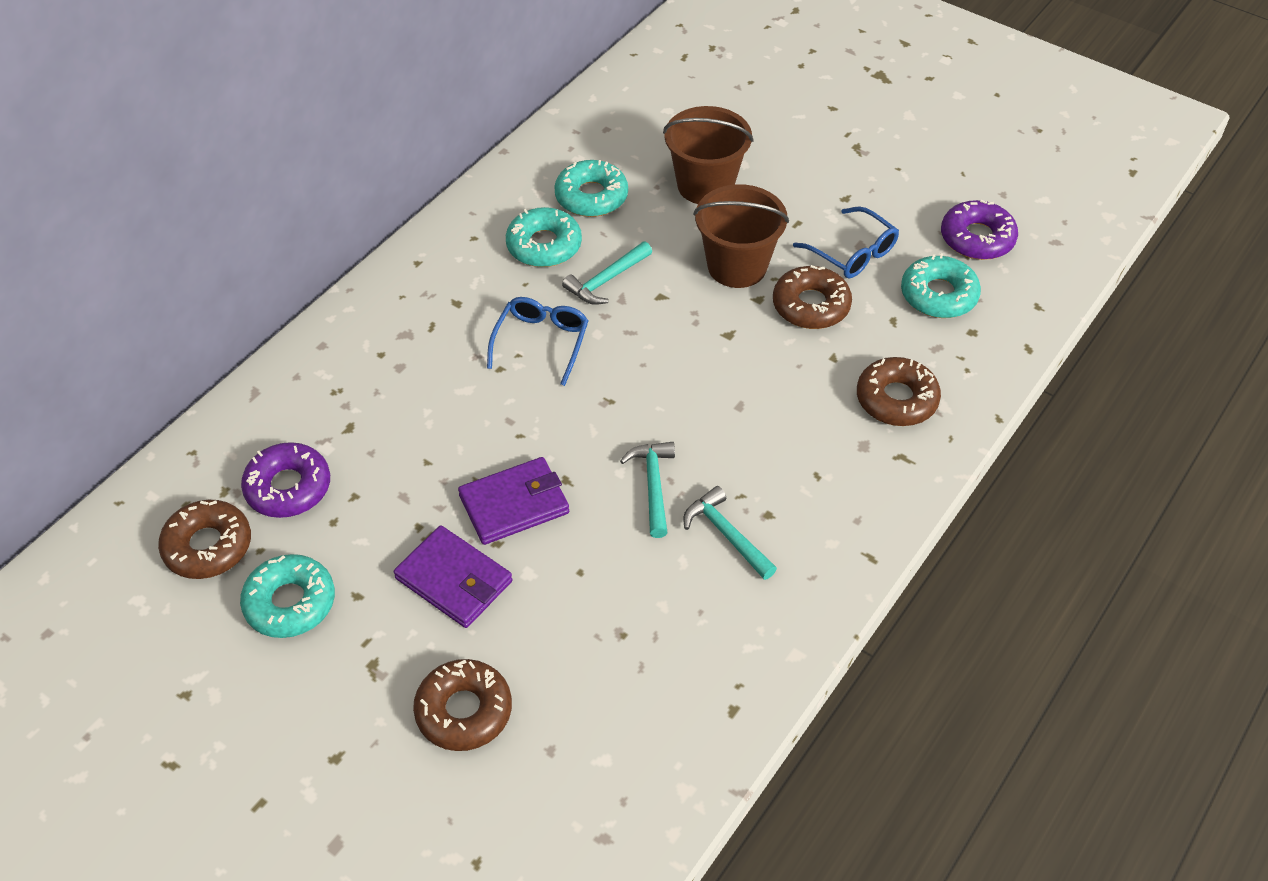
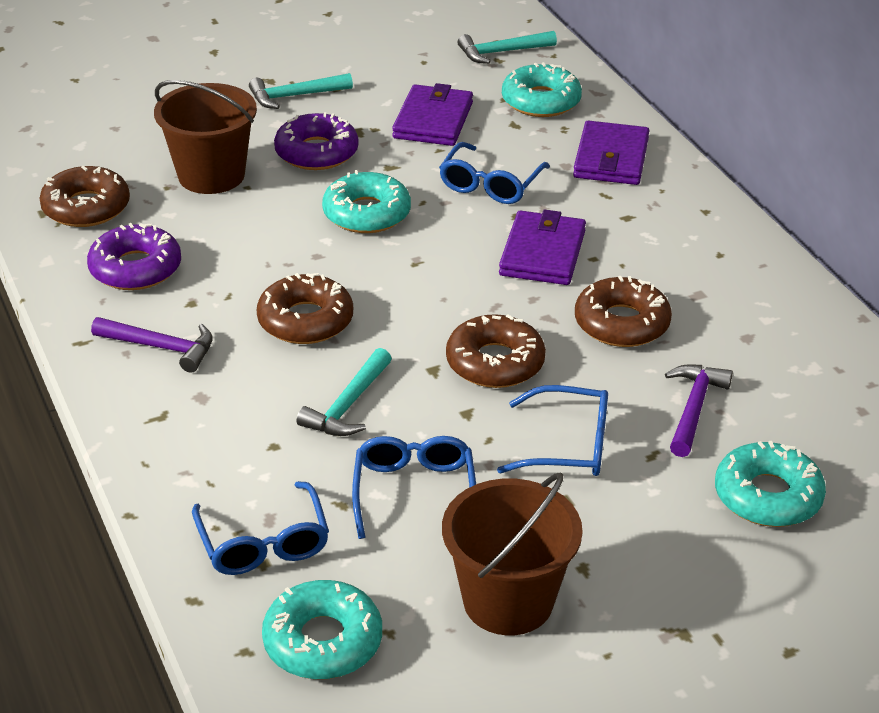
blue glasses: [487,297,589,386] [793,206,899,279] = 2 -> [192,481,329,575] [352,436,476,539] [439,142,550,204] [497,385,608,476] = 4
purple hammer: none = 0 -> [91,317,213,373] [665,364,733,457] = 2
purple wallet: [394,525,512,628] [458,457,569,545] = 2 -> [392,83,473,146] [499,210,586,285] [573,120,649,185] = 3

